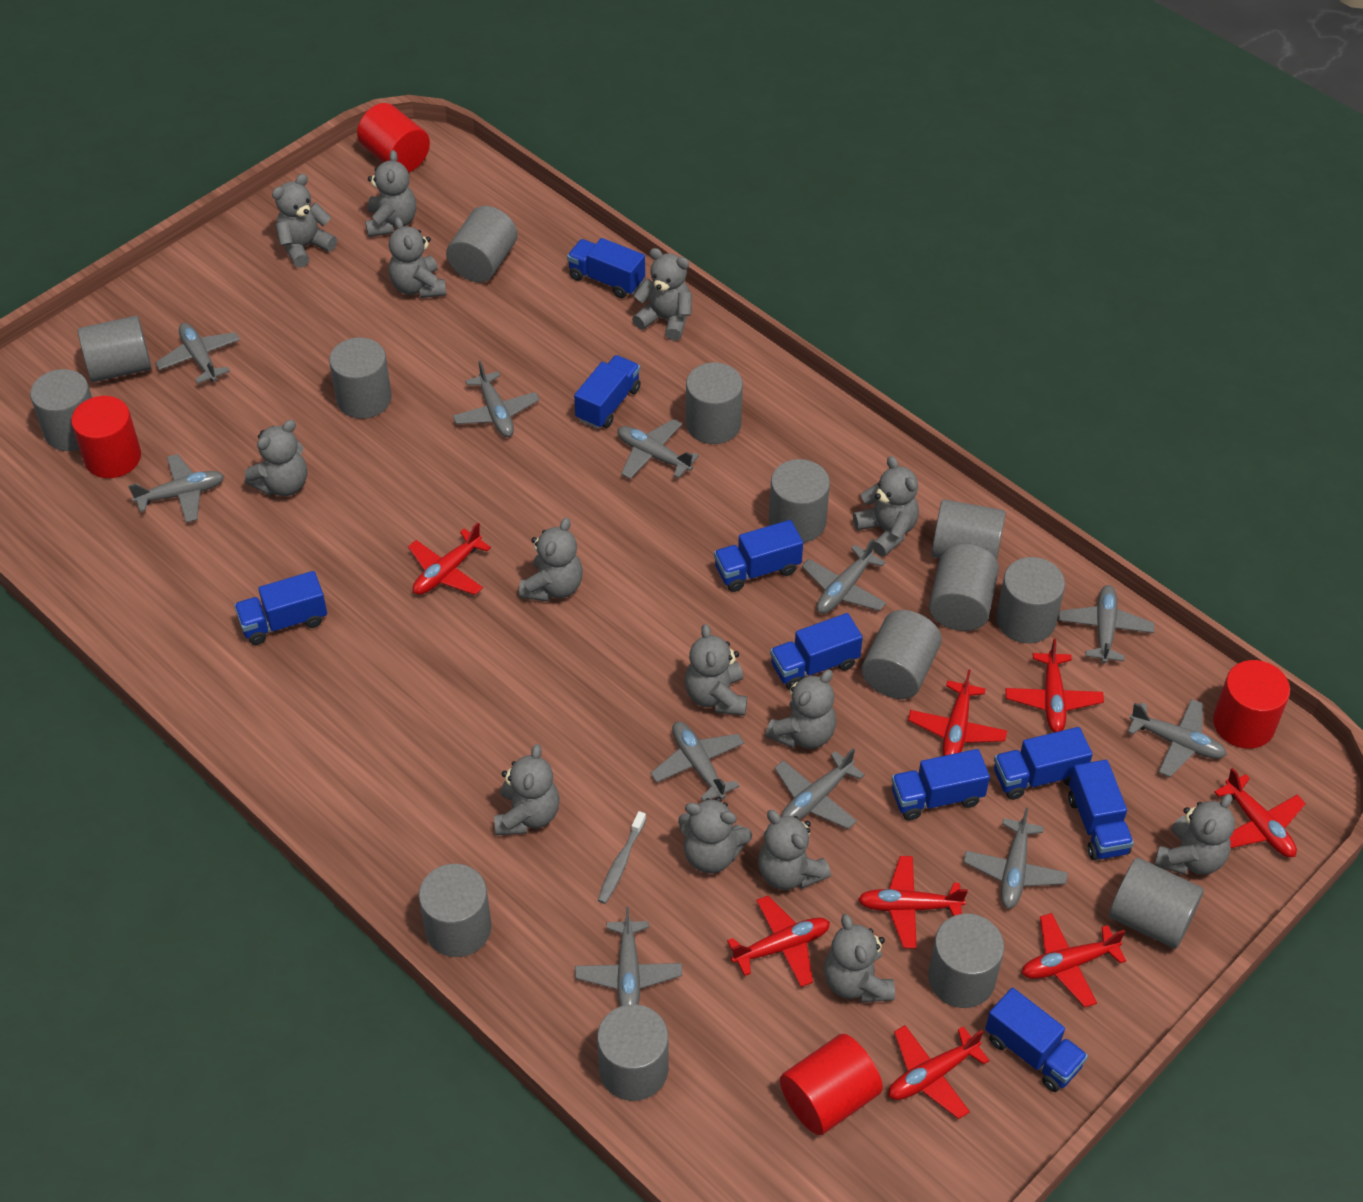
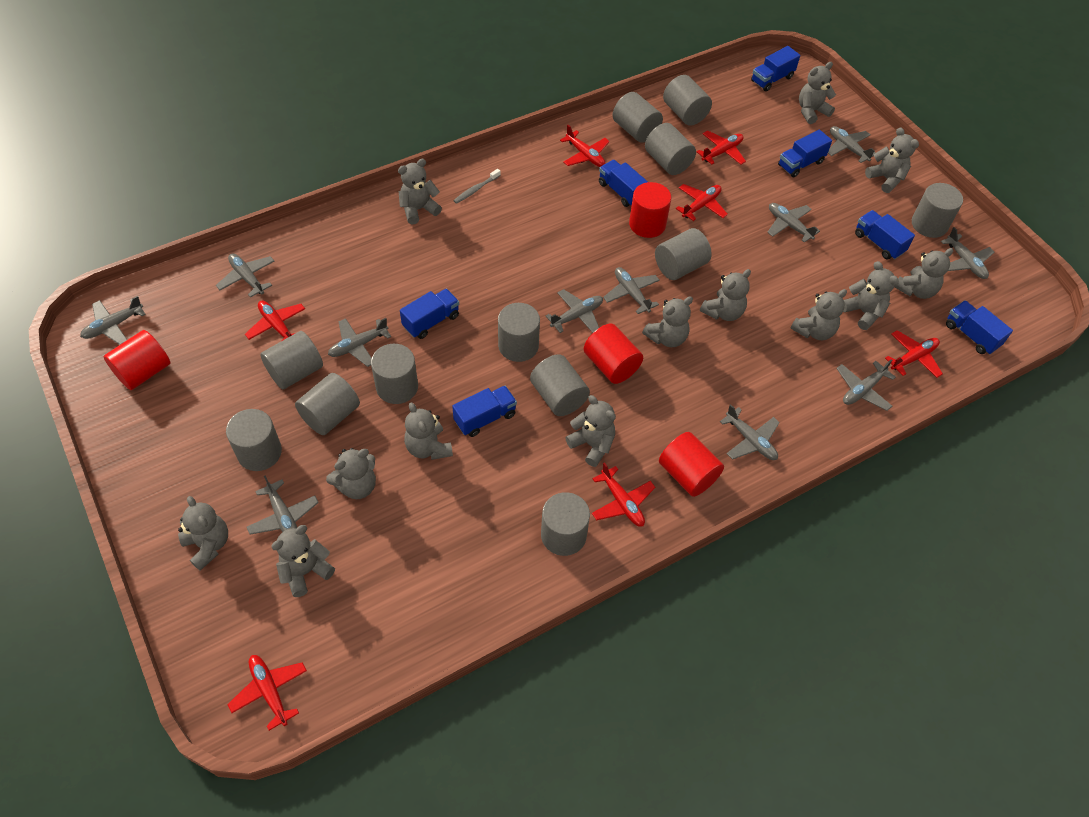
blue truck: [234,571,327,645] [567,238,645,298] [574,355,641,429] [714,520,803,592] [770,613,863,690] [891,749,990,820] [985,988,1088,1092] [994,727,1093,800] [1068,760,1134,860] = 9 -> [400,289,459,339] [452,386,517,437] [599,160,648,207] [751,46,800,91] [778,129,832,177] [855,210,915,260] [946,300,1013,354] = 7
grey cylinder: [30,369,92,451] [78,316,151,382] [329,337,392,419] [419,864,491,957] [446,206,517,282] [597,1004,668,1101] [686,362,743,444] [769,459,830,543] [861,610,942,699] [928,914,1004,1008] [929,544,999,631] [931,499,1006,560] [996,557,1065,643] [1109,858,1204,949] = 14 -> [226,409,282,471] [260,331,323,389] [295,373,360,435] [371,344,418,404] [498,303,540,362] [530,354,590,416] [541,492,590,556] [612,92,663,143] [645,123,696,175] [655,228,712,280] [663,75,712,126] [912,183,963,238] = 12
grey teddy bear: [245,420,307,496] [272,174,337,268] [365,150,416,237] [389,217,446,298] [494,744,560,835] [519,518,583,602] [632,248,692,341] [678,797,752,873] [685,624,747,716] [758,810,831,890] [765,670,836,749] [824,914,895,1002] [853,456,919,557] [1154,794,1235,875] = 14 -> [178,496,228,571] [271,525,335,597] [326,448,376,499] [398,159,442,224] [404,402,453,460] [565,395,616,467] [642,296,693,347] [700,269,751,321] [790,289,847,340] [799,62,836,124] [843,261,899,330] [865,127,919,193] [894,248,953,299] = 13
red plane: [408,523,491,595] [727,896,830,987] [858,856,968,949] [888,1025,990,1119] [908,669,1007,756] [1005,639,1104,732] [1022,913,1126,1007] [1214,768,1306,857] = 8 -> [227,655,307,731] [245,300,305,341] [560,125,610,167] [592,462,655,527] [676,184,728,221] [697,130,746,165] [885,330,943,378] = 7

